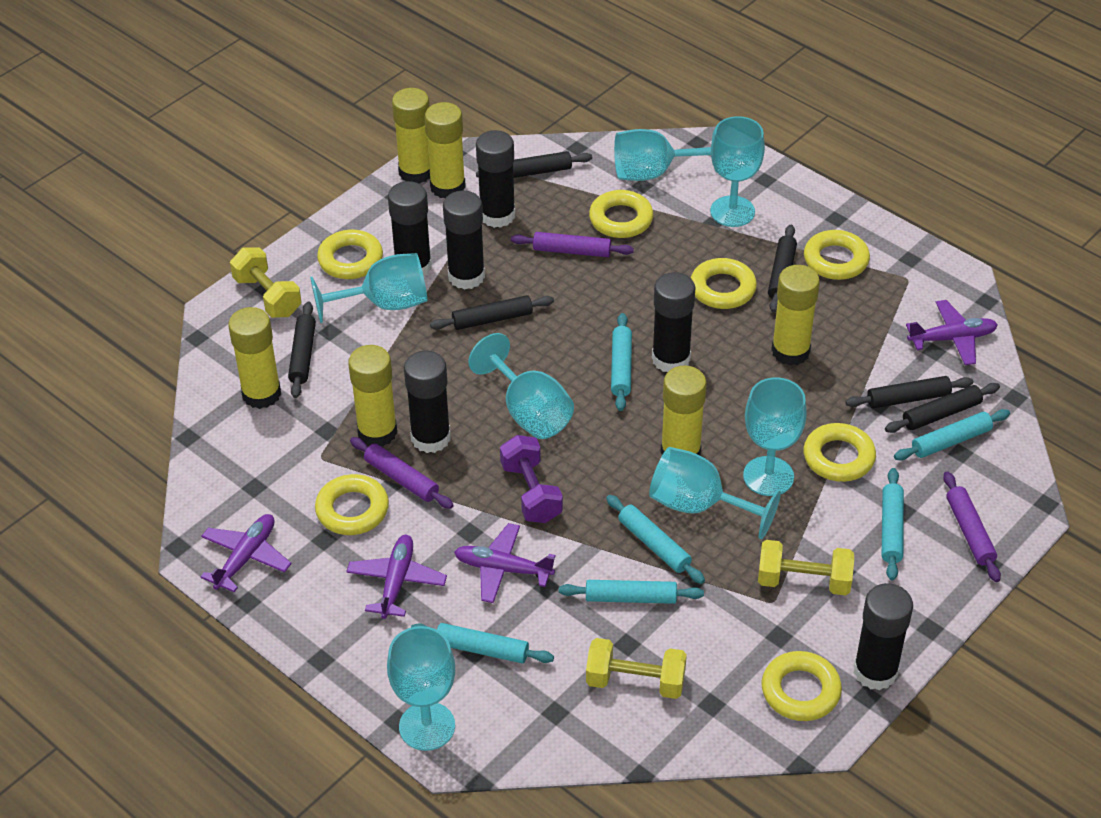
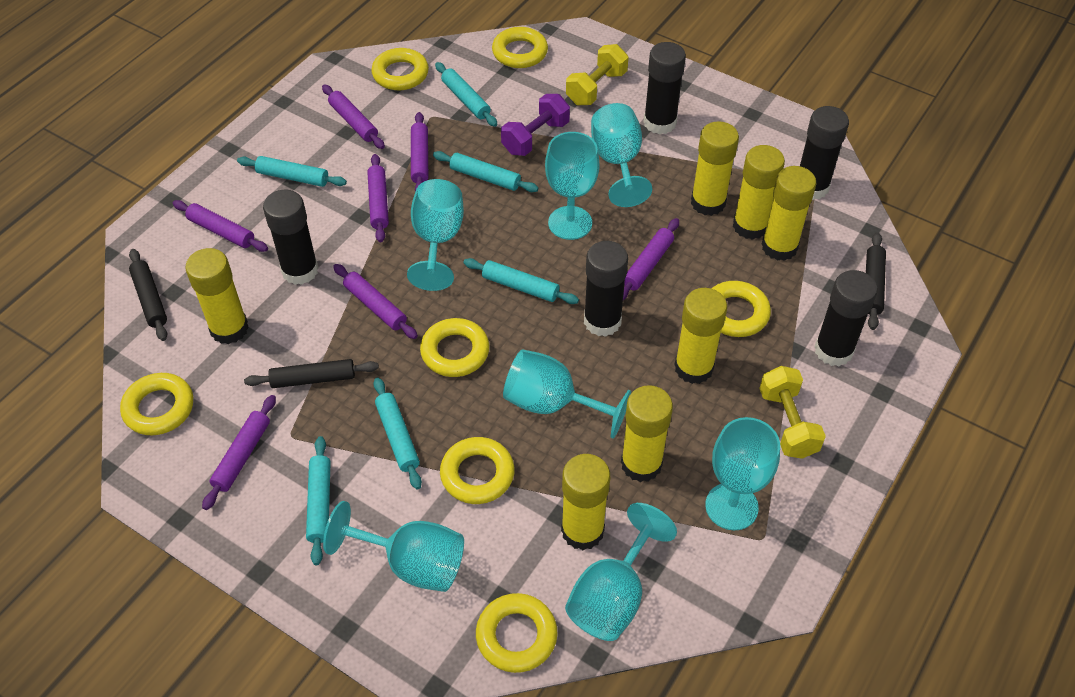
black glue stick: [388,181,432,276] [404,351,451,453] [443,191,485,290] [476,130,515,228] [652,272,695,372] [854,583,913,691] = 6 -> [263,189,319,285] [584,241,628,337] [643,42,686,134] [800,106,849,200] [814,270,878,366] = 5
black rolling pin: [288,301,316,398] [430,295,554,330] [476,151,592,178] [768,225,797,313] [845,376,973,409] [885,383,1000,433] = 6 -> [129,249,167,341] [244,359,379,388] [866,232,886,330] = 3
purple plane: [201,514,291,592] [346,535,447,619] [454,523,555,603] [906,300,998,365] = 4 -> none = 0
purple rolling pin: [350,437,454,509] [511,232,634,257] [943,471,1001,582] = 3 -> [173,200,268,252] [202,395,276,510] [322,85,385,149] [333,264,418,339] [367,154,389,242] [411,112,428,192] [623,218,679,300] = 7
yellow dumbbell: [230,247,301,318] [586,638,687,699] [758,540,854,595] = 3 -> [566,44,629,105] [759,366,826,459] = 2
yellow glue stick: [228,307,281,409] [348,345,397,446] [392,88,430,184] [425,102,466,198] [660,366,707,455] [771,265,820,365] = 6 -> [185,248,249,344] [561,454,610,550] [621,385,673,482] [674,288,727,384] [691,121,739,216] [733,145,785,240] [762,166,816,261] = 7

